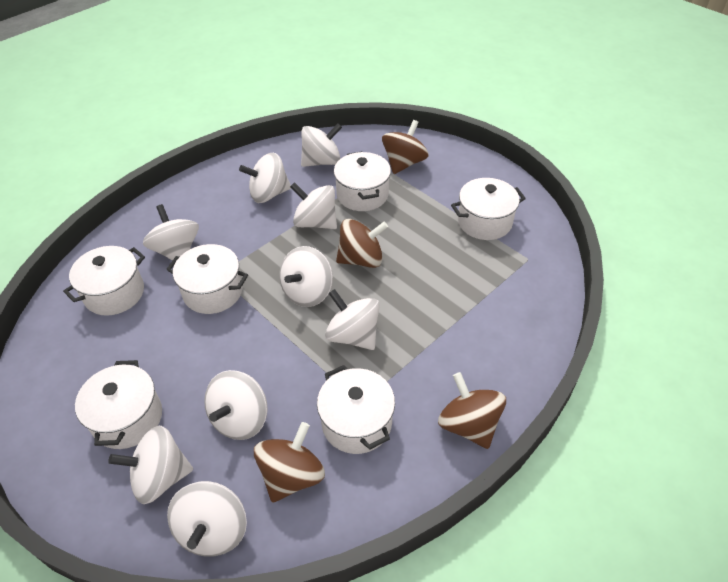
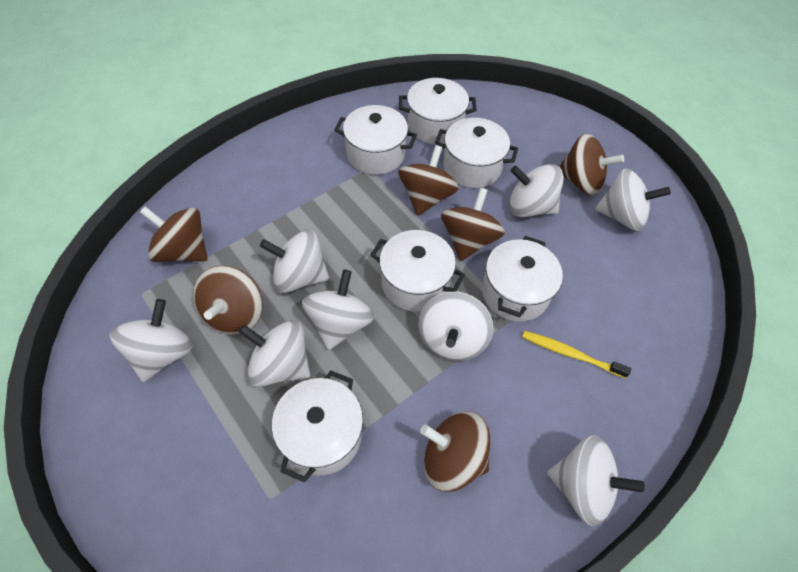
brown spinning top: [254,422,325,503] [336,219,388,268] [382,120,429,174] [438,372,506,449] = 4 -> [140,206,207,262] [193,265,263,335] [398,145,459,216] [420,411,490,492] [441,188,505,261] [559,134,624,195] = 6
white spinning top: [108,426,193,504] [143,204,199,261] [167,481,247,557] [204,370,268,440] [239,153,291,203] [279,246,333,307] [290,182,337,229] [301,123,342,167] [325,289,380,350] = 9 -> [110,299,193,382] [238,320,310,387] [260,230,329,293] [302,270,374,350] [418,292,493,361] [509,164,564,217] [547,435,645,526] [595,169,671,231] = 8
yellow toothbrush: none = 0 -> [522,331,631,378] = 1

